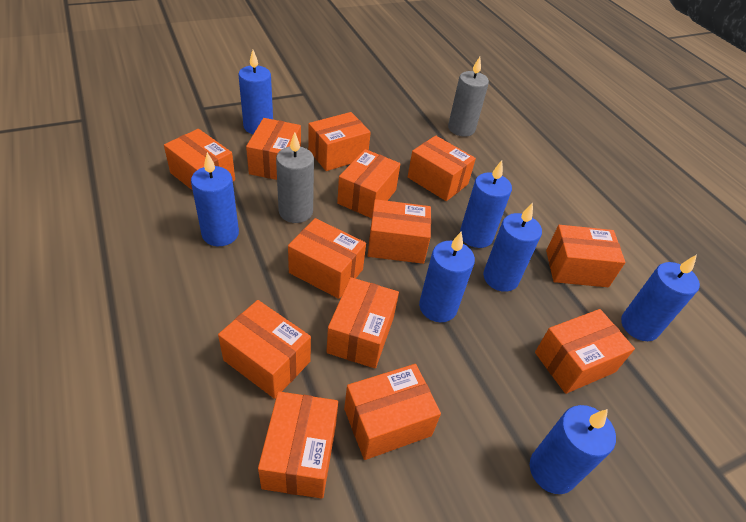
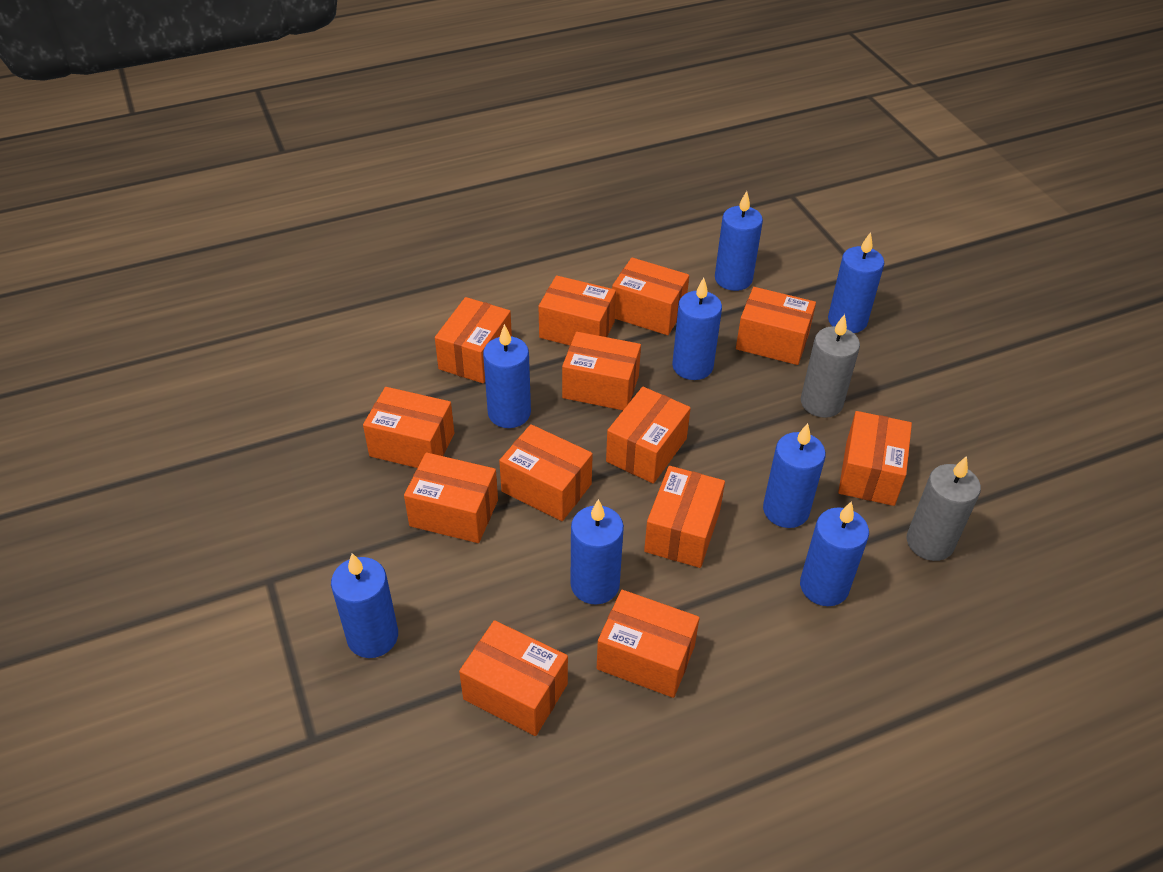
blue candle: [191,152,239,246] [238,50,273,134] [419,231,475,322] [460,160,512,248] [483,203,542,292] [530,405,616,494] [621,255,700,341] = 7 -> [331,553,398,658] [483,324,531,428] [571,499,624,605] [672,278,722,380] [715,191,763,291] [763,423,826,528] [800,501,869,606] [828,232,884,333] = 8

